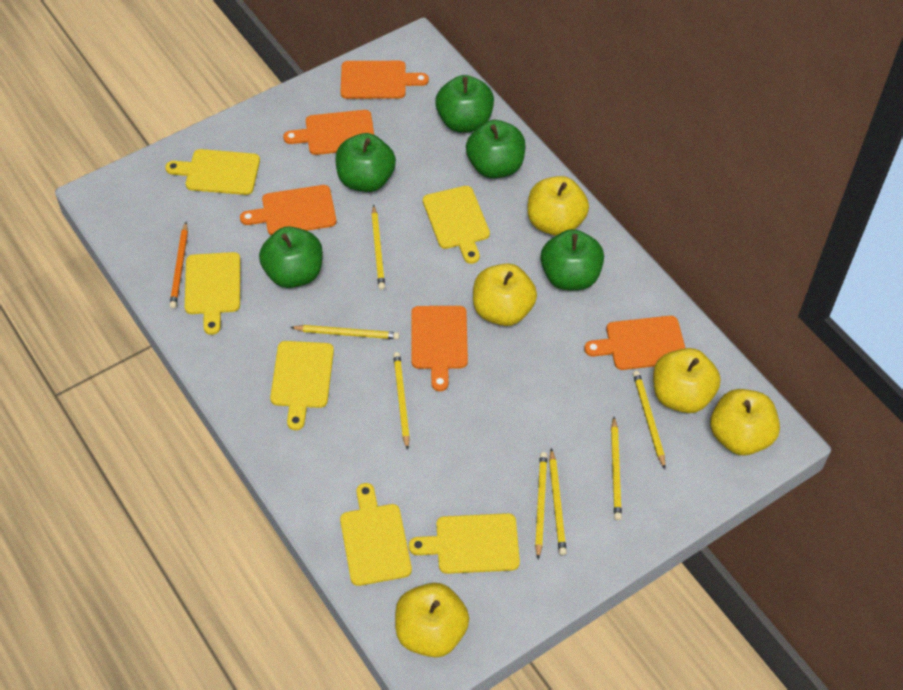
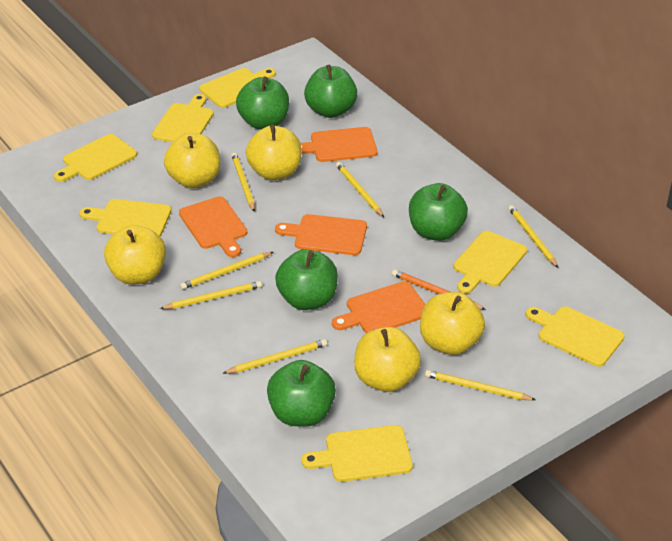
orange cutting board: [240,185,336,235] [283,110,374,155] [341,61,429,99] [411,306,468,391] [584,316,685,370] = 5 -> [179,196,247,257] [275,214,367,255] [300,127,378,162] [332,281,425,333] = 4
yellow cutting board: [165,149,260,195] [185,252,241,335] [270,341,334,430] [340,483,412,586] [409,513,520,574] [423,186,490,264] = 6 -> [54,134,137,182] [79,199,171,237] [152,94,214,142] [199,68,276,108] [301,425,413,482] [453,231,527,294] [526,306,625,367] = 7

